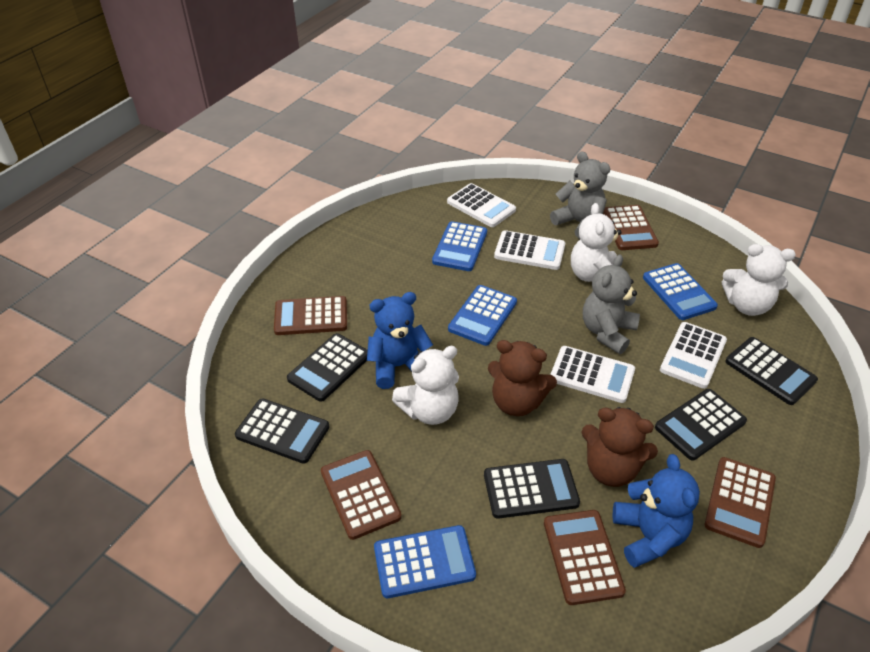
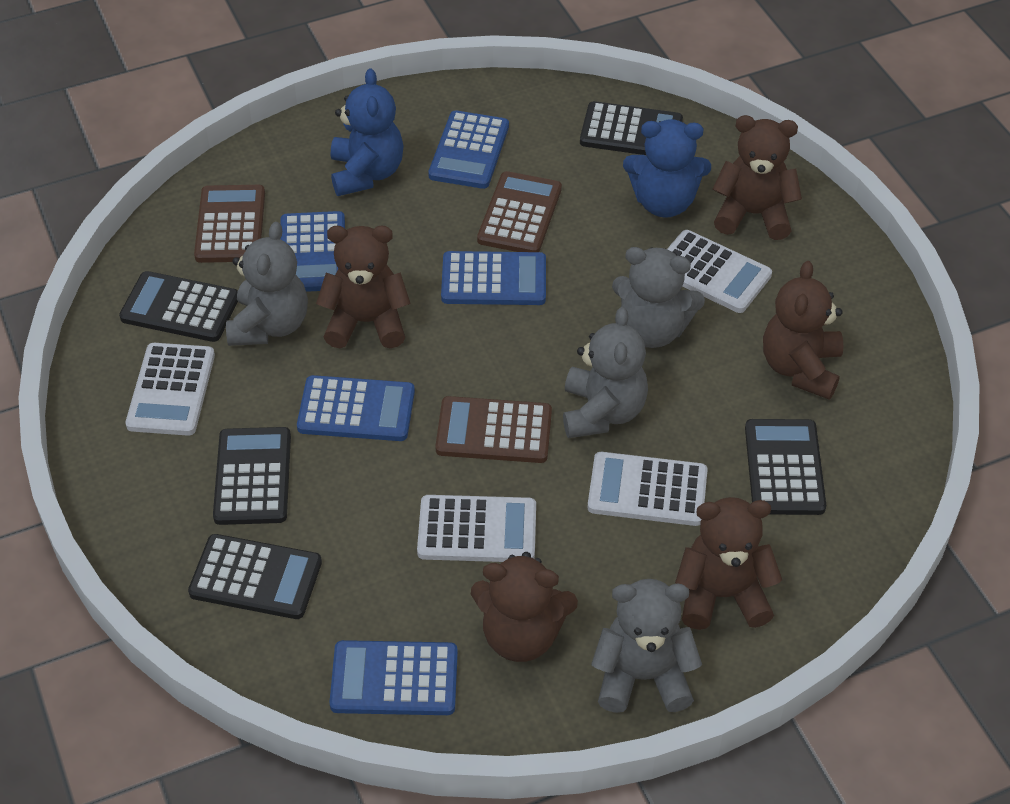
blue calculator: [374,525,476,598] [432,221,487,271] [448,285,517,346] [643,263,718,320] = 4 -> [281,211,345,292] [297,375,415,441] [329,640,458,715] [428,110,509,189] [441,251,546,305] = 5
brown calculator: [274,296,347,335] [321,450,402,540] [544,510,626,605] [603,205,659,250] [705,457,776,548] = 5 -> [194,185,265,263] [435,396,552,463] [477,171,562,252] = 3
brown teddy bear: [488,340,557,416] [581,407,658,487] = 2 -> [316,226,411,348] [471,552,578,662] [675,497,782,630] [712,115,802,240] [763,261,844,400] = 5
grey teddy bear: [550,151,610,239] [583,255,640,354] = 2 -> [226,222,308,346] [563,307,648,438] [591,579,702,713] [612,247,705,348] = 4
white teddy bear: [392,346,459,425] [571,203,622,282] [722,244,796,316] = 3 -> none = 0

